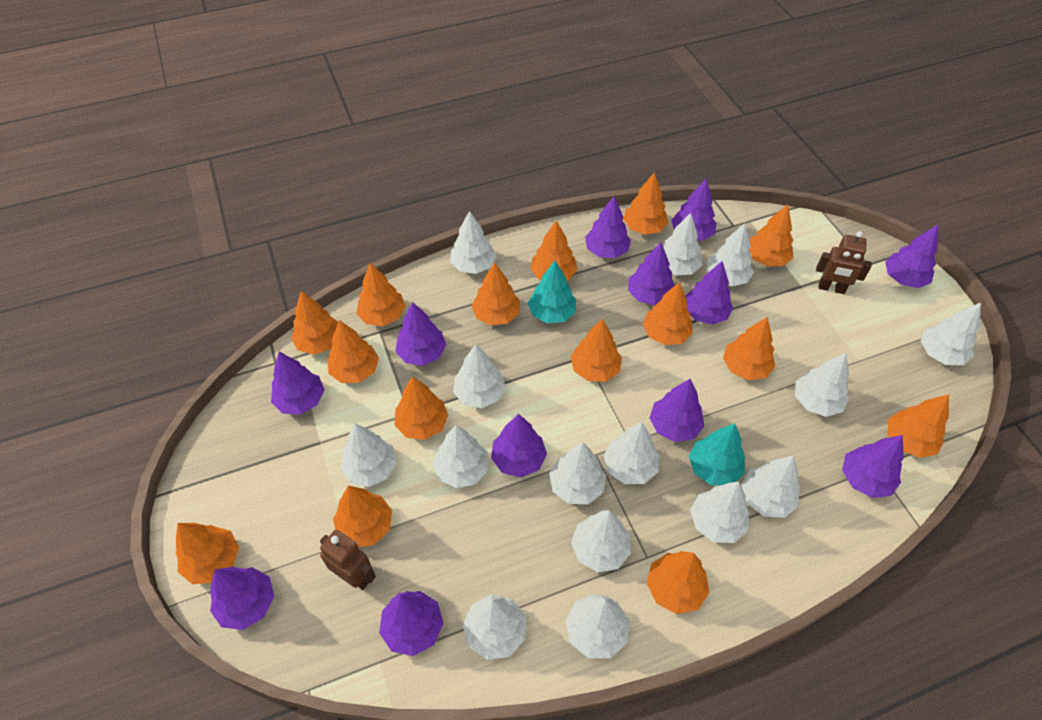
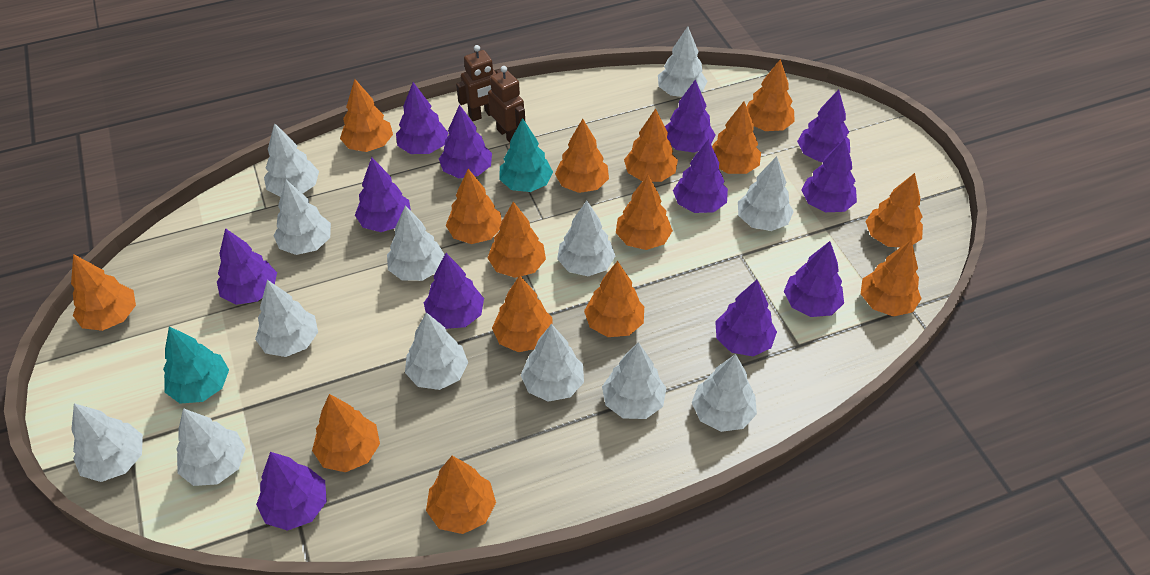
white tree: [340,424,397,487] [433,425,488,488] [450,211,496,274] [453,344,506,408] [462,594,526,660] [549,442,606,504] [565,594,629,659] [571,510,631,572] [603,422,659,484] [663,213,702,275] [690,481,749,543] [706,223,754,287] [741,455,800,518] [795,353,849,417] [921,303,981,365] = 15 -> [71,403,143,482] [176,408,246,486] [255,280,318,357] [264,123,319,197] [273,180,331,255] [387,206,445,281] [405,312,468,390] [521,324,584,402] [557,201,615,276] [602,342,666,419] [658,27,707,97] [691,354,757,432] [738,156,794,231] = 13

